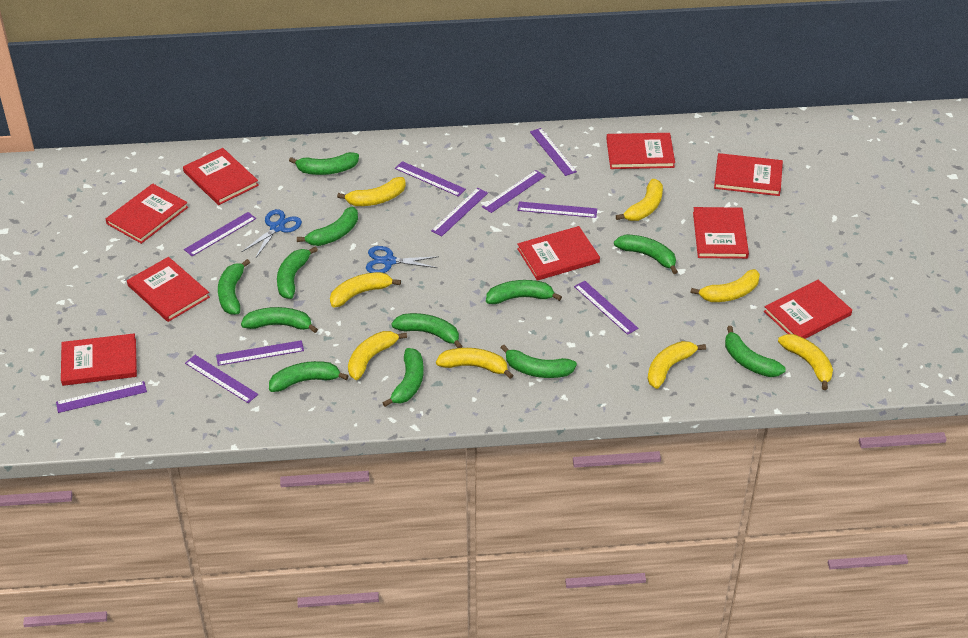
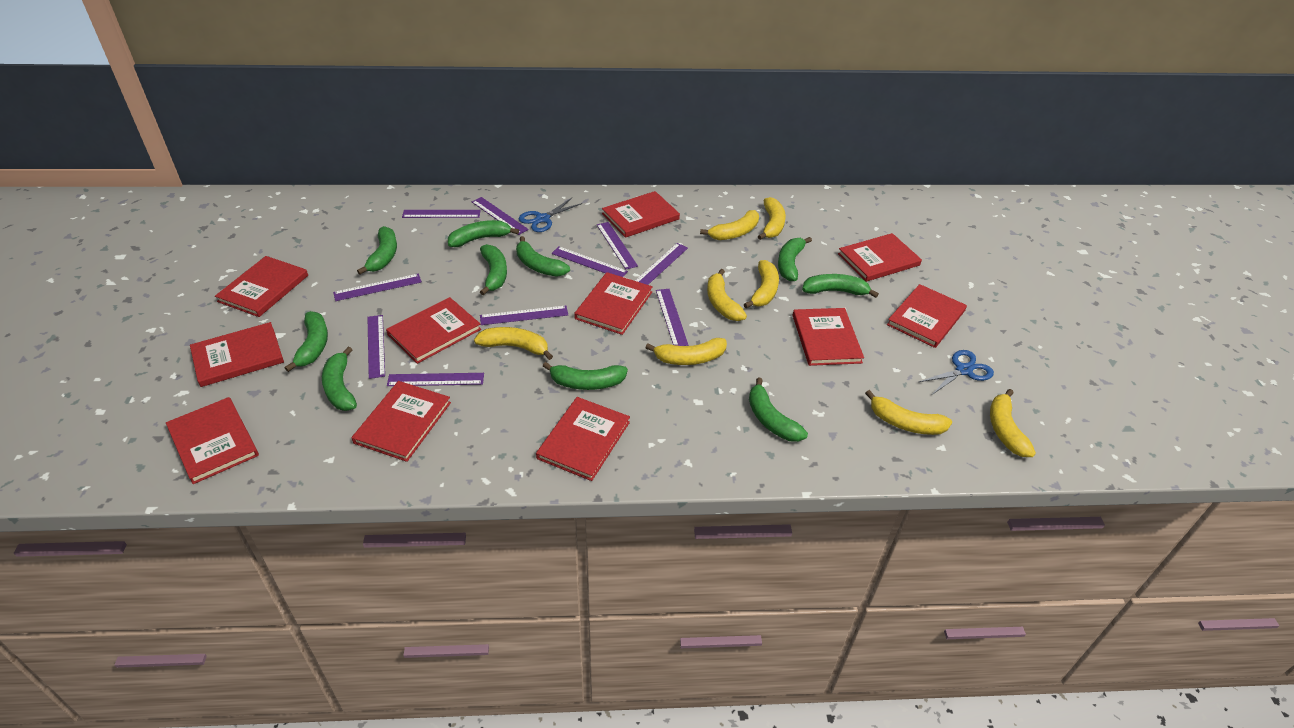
green banana: [218,259,250,315] [241,307,318,333] [269,361,349,392] [277,246,318,299] [289,152,359,175] [297,206,358,246] [382,348,424,407] [391,313,463,348] [486,280,562,304] [501,345,577,378] [614,234,678,274] [725,326,786,377] = 12 -> [285,311,328,372] [322,347,357,411] [357,226,397,275] [448,220,519,247] [480,244,507,295] [516,236,570,277] [543,362,628,390] [749,377,808,442] [778,237,812,281] [802,274,879,298] = 10
red book: [61,334,137,386] [106,184,188,244] [127,257,210,322] [183,148,259,205] [517,226,600,281] [606,133,675,169] [693,207,749,259] [714,153,783,196] [764,280,852,339] = 9 -> [166,397,259,484] [190,322,284,387] [215,256,308,317] [351,381,451,462] [386,297,481,364] [536,397,630,481] [574,272,653,335] [602,191,680,238] [793,308,864,366] [838,233,922,282] [887,284,967,348] = 11

